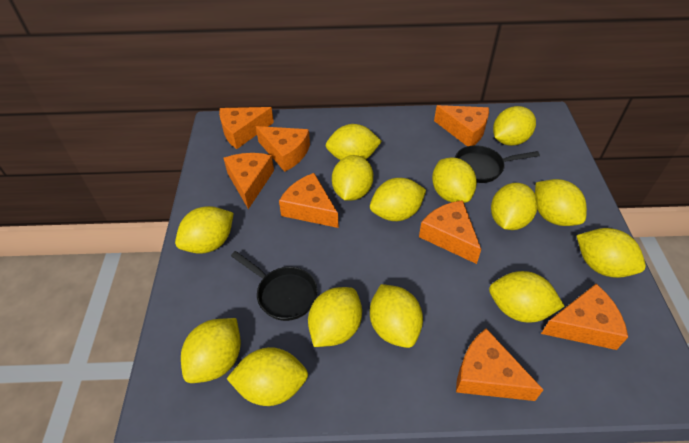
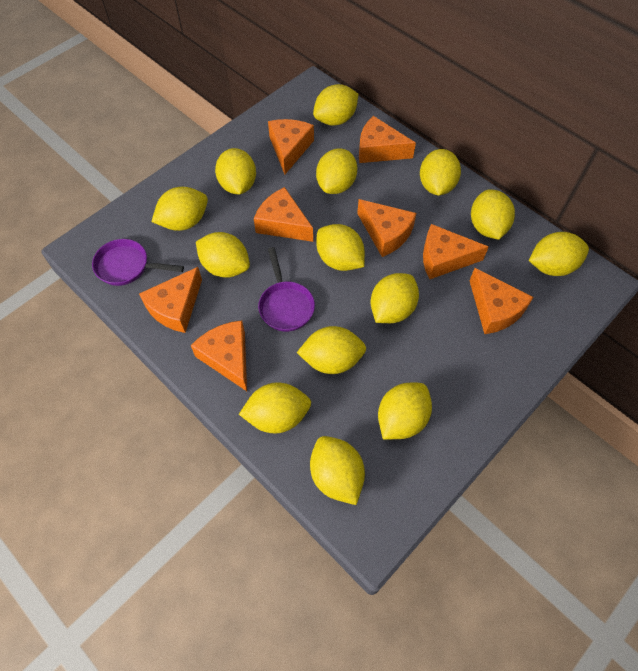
black pan: [231,251,318,321] [455,145,540,183] = 2 -> none = 0
purple pan: none = 0 -> [92,239,184,286] [258,247,315,332] = 2

